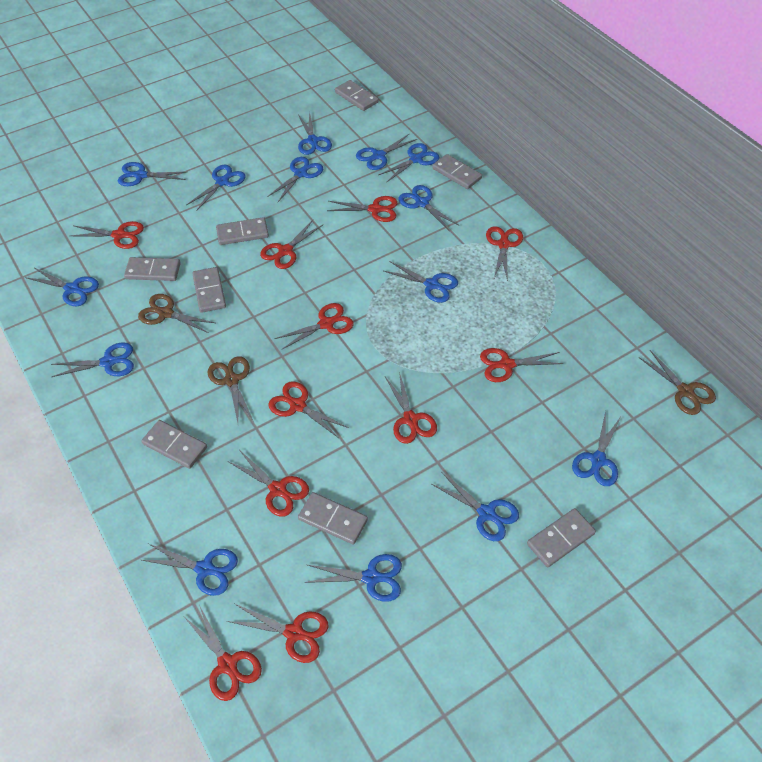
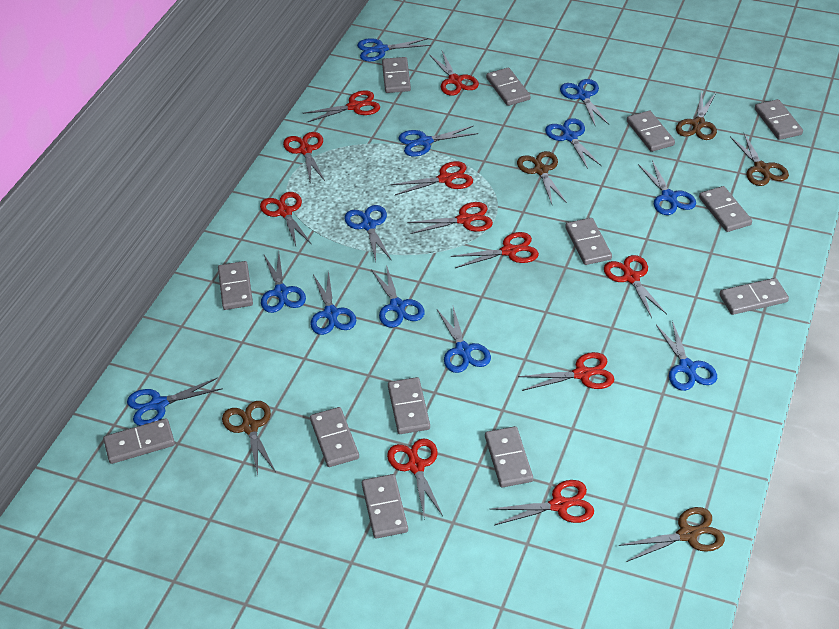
blue scissors: [25,268,99,306] [51,342,134,377] [118,162,186,186] [142,544,238,596] [186,165,246,211] [267,157,323,202] [298,112,332,155] [305,554,402,602] [356,133,417,170] [379,143,439,183] [384,261,458,303] [399,185,458,231] [432,472,519,541] [572,411,621,486] = 14 -> [127,377,223,426] [261,253,306,313] [310,270,356,335] [344,205,392,261] [357,38,431,61] [371,265,425,328] [398,126,478,156] [437,307,491,373] [545,118,601,169] [560,79,609,127] [638,160,696,215] [656,321,717,391] = 12
brown scissors: [138,294,215,333] [208,356,254,423] [639,350,716,415] = 3 -> [222,401,276,475] [517,151,567,204] [618,507,725,562] [676,91,717,140] [730,133,789,186] = 5
grey domino: [124,257,181,281] [142,420,207,469] [192,267,226,313] [216,217,269,245] [298,492,368,545] [335,80,379,111] [432,154,482,189] [527,508,596,567] = 8 -> [103,418,175,464] [218,261,253,310] [310,407,359,467] [362,474,408,539] [382,57,411,93] [388,377,430,434] [485,426,533,487] [486,68,530,106] [566,218,612,265] [627,111,675,152] [699,186,752,232] [720,278,789,315] [755,99,803,140] = 13

